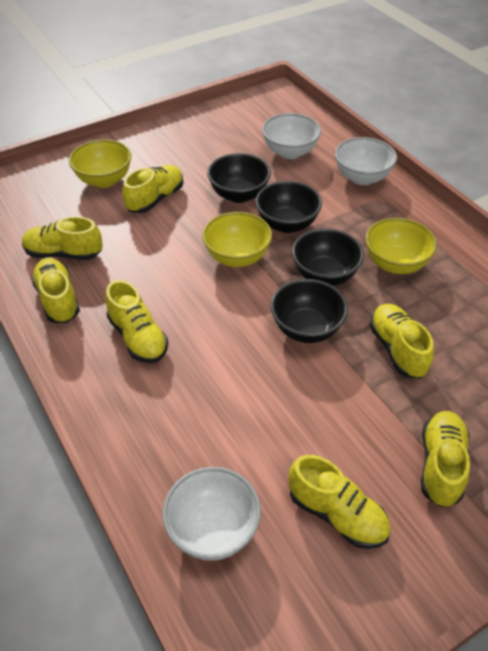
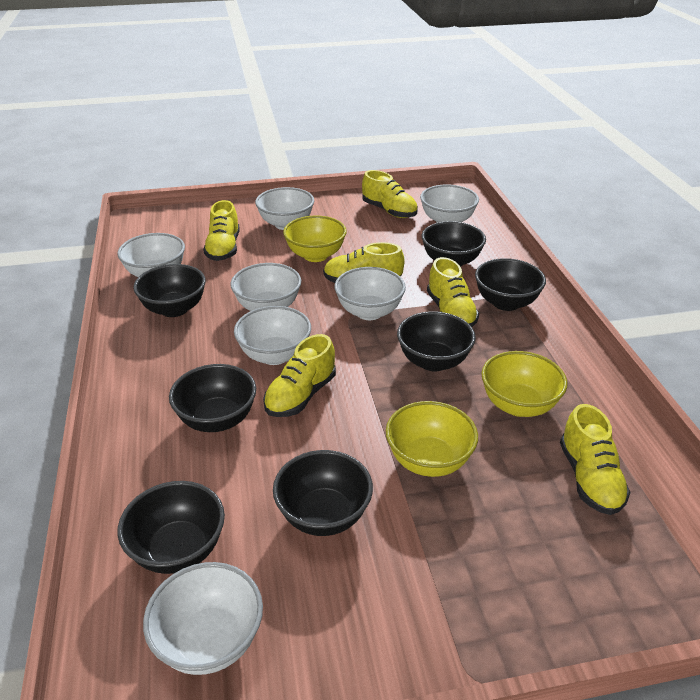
black bowl: [207,153,271,203] [255,181,322,233] [271,279,348,343] [292,229,364,286] = 4 -> [118,481,225,574] [133,264,206,317] [169,364,256,432] [273,450,373,536] [397,311,476,371] [421,221,486,267] [475,258,546,311] = 7
white bowl: [162,467,261,561] [262,113,321,159] [335,137,397,185] = 3 -> [117,233,185,277] [143,562,263,675] [230,263,301,311] [234,306,311,365] [255,187,314,230] [334,267,406,320] [420,185,479,223] = 7
yellow shoe: [22,216,102,260] [31,258,80,323] [105,280,168,363] [122,165,183,213] [289,455,391,549] [369,304,434,379] [421,411,470,507] = 7 -> [203,200,240,261] [263,334,336,417] [323,242,405,283] [362,170,418,218] [427,257,479,327] [560,404,631,515] = 6

